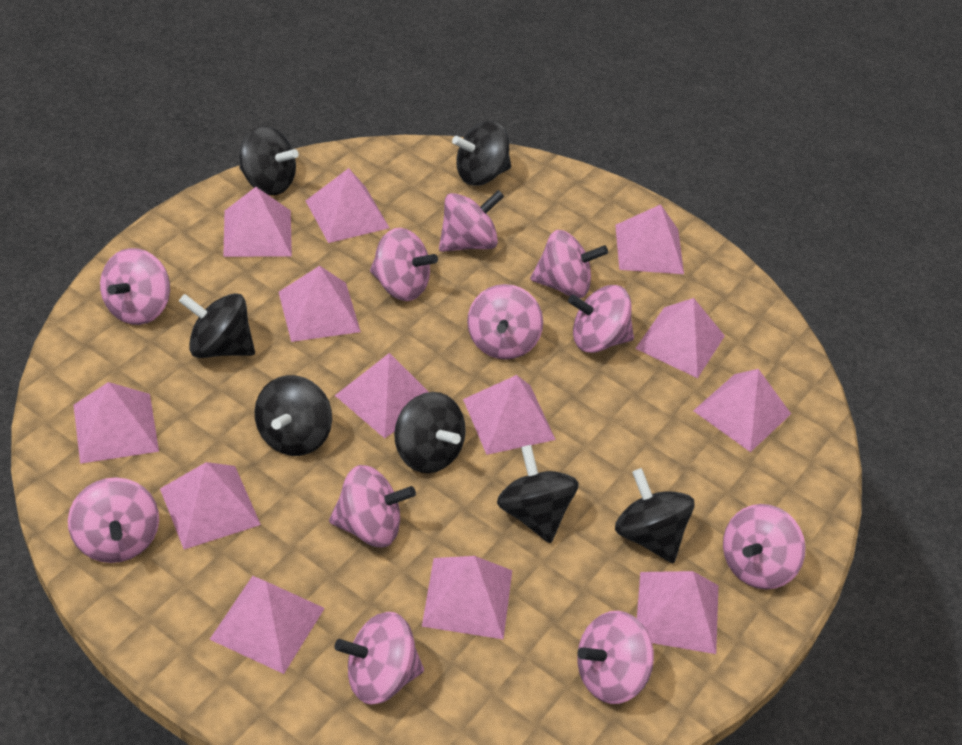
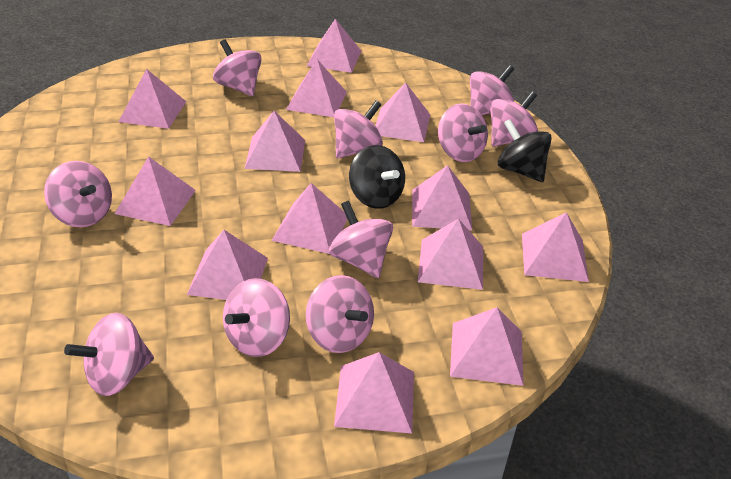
black spinning top: [179,293,255,358] [239,126,299,195] [254,375,332,456] [394,392,466,473] [452,121,511,186] [497,445,579,543] [615,468,694,563] = 7 -> [349,145,405,209] [498,119,552,182] = 2
pink spinning top: [68,477,159,563] [100,248,170,325] [329,465,416,548] [334,612,424,705] [370,228,438,301] [439,190,504,252] [467,284,543,360] [530,230,608,298] [568,285,634,353] [577,611,654,704] [723,504,805,590] = 11 -> [44,161,112,227] [64,313,154,396] [213,39,261,96] [223,278,290,357] [306,275,374,353] [329,201,393,278] [334,101,383,159] [438,103,488,162] [470,65,514,115] [490,91,538,147] = 10

